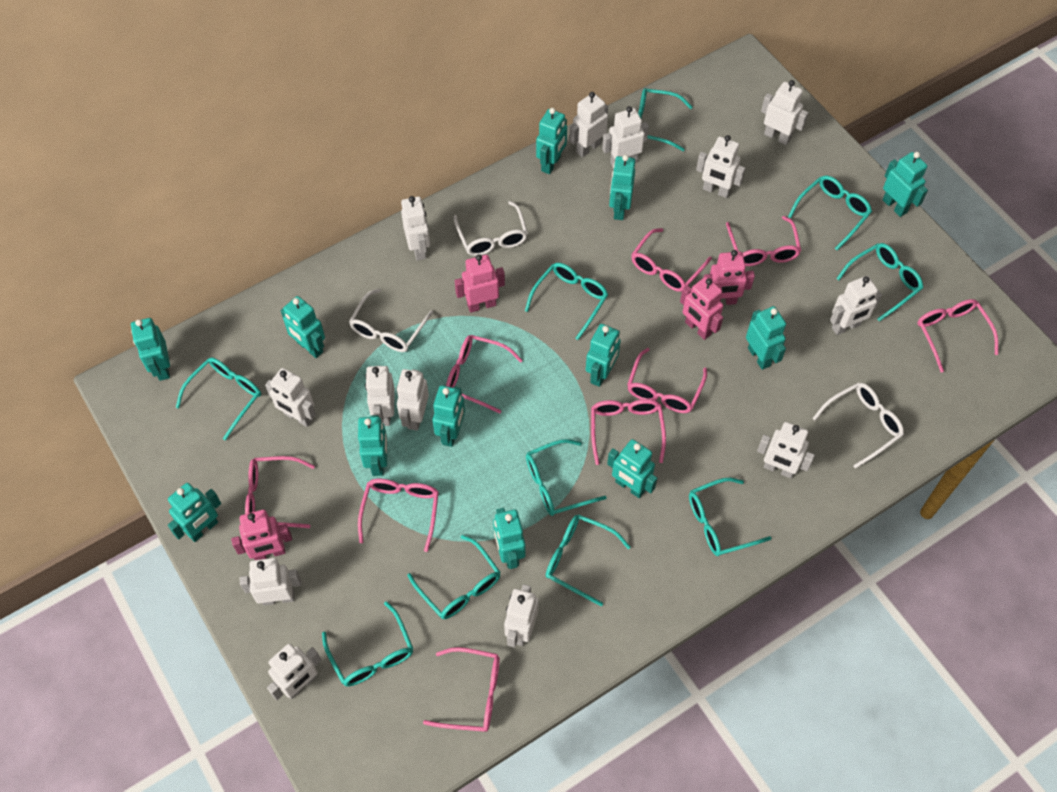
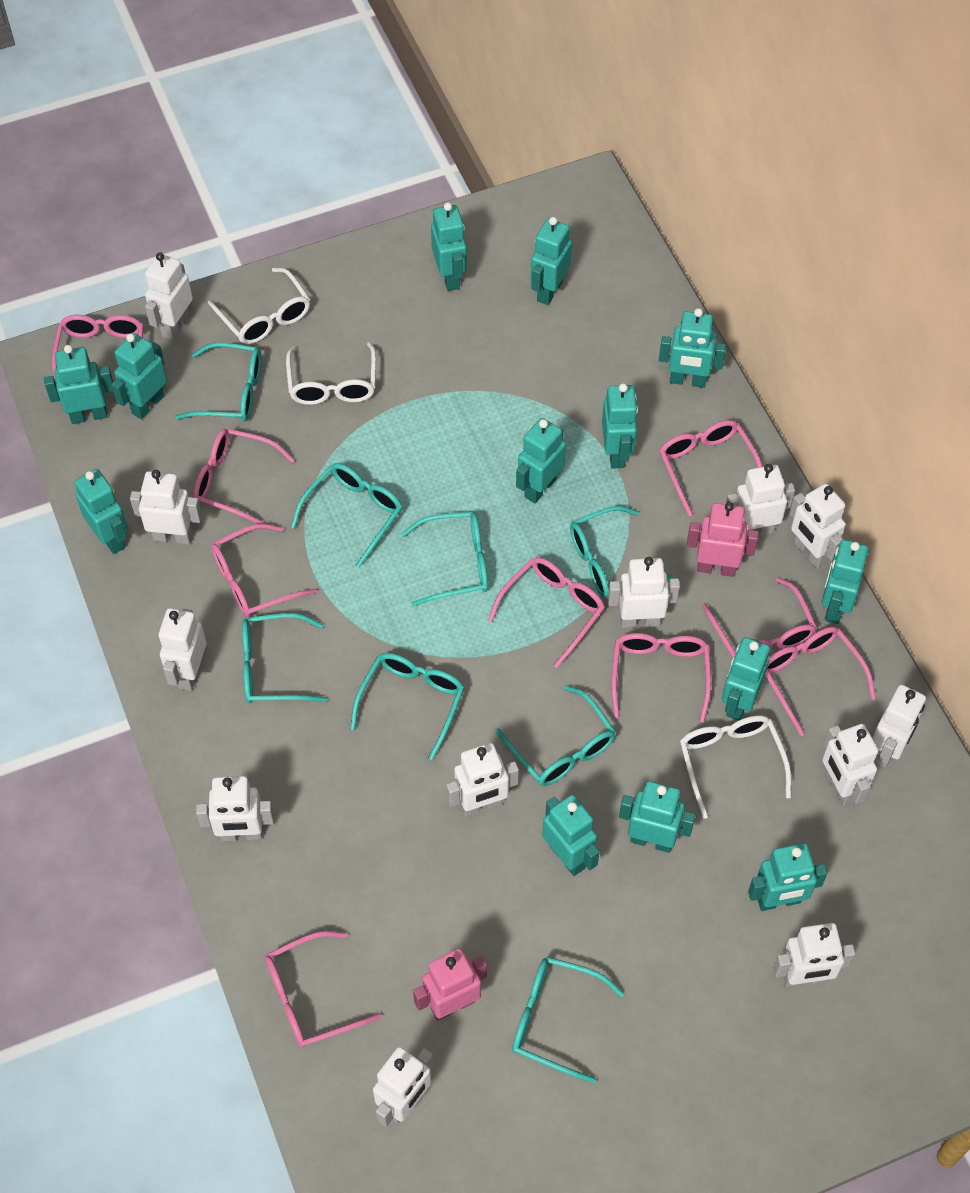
pink robot: [231,510,292,560] [455,254,505,313] [680,277,723,340] [704,250,755,305] = 4 -> [413,949,487,1021] [687,502,759,577] = 2
turquoise glasses: [176,357,261,440] [322,601,413,686] [407,535,501,619] [525,263,608,340] [526,439,607,516] [546,514,631,606] [638,88,693,151] [689,478,771,556] [788,176,872,250] [836,243,923,321] = 10 -> [176,342,261,422] [242,613,327,703] [291,463,403,568] [350,653,464,760] [401,512,488,606] [495,685,616,786] [512,957,624,1083] [570,506,673,598] = 8
turquoise robot: [131,318,170,381] [168,483,221,542] [281,296,325,358] [358,415,387,476] [433,385,465,447] [493,508,525,569] [536,108,567,174] [586,324,621,387] [607,439,657,498] [609,155,635,220] [746,306,786,370] [883,152,928,217] = 12 -> [44,345,113,424] [74,469,128,554] [112,333,167,419] [431,203,467,291] [516,418,566,503] [531,217,572,305] [542,795,599,876] [602,383,638,469] [619,781,695,853] [659,308,726,388] [722,637,770,721] [748,843,828,911] [822,540,868,624] = 13
white robot: [240,558,301,605] [265,368,316,427] [267,644,321,700] [365,366,395,426] [396,369,429,431] [401,196,430,261] [504,584,538,647] [569,92,608,157] [602,106,649,169] [696,135,745,198] [757,422,815,478] [761,80,808,145] [830,276,882,335] = 13 -> [130,470,202,545] [145,252,193,340] [159,608,206,691] [196,776,274,841] [373,1047,434,1127] [447,743,519,817] [608,557,680,628] [726,464,795,539] [773,923,855,987] [789,484,846,569] [822,724,878,806] [872,685,926,768] = 12

